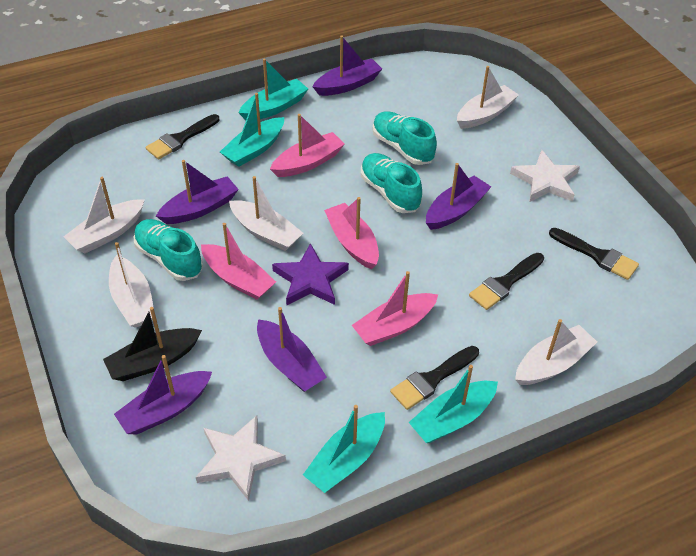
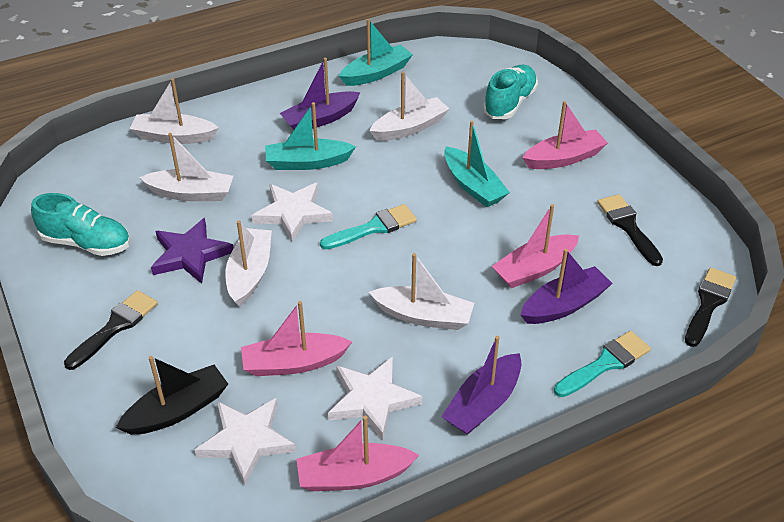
black brush: [146,114,219,159] [390,346,479,410] [469,253,544,310] [549,228,639,280] = 4 -> [64,290,158,370] [597,194,663,266] [685,267,736,347] = 3
purple boat: [114,355,212,434] [156,160,239,224] [257,307,327,392] [312,35,382,96] [426,163,491,230] = 5 -> [280,58,361,129] [441,336,521,435] [521,249,613,324] = 3
turquoise boat: [220,93,284,167] [239,59,308,120] [303,405,385,493] [409,365,498,443] = 4 -> [265,102,356,170] [339,19,413,86] [444,121,510,207] = 3
turquoise brush: none = 0 -> [320,204,417,249] [554,331,651,397] = 2
turquoise shoe: [134,219,203,281] [361,153,422,213] [373,111,437,165] = 3 -> [31,193,130,256] [483,64,538,119] = 2
white star: [196,415,286,501] [510,150,580,202] = 2 -> [195,398,296,485] [252,183,333,242] [328,357,422,440] = 3

